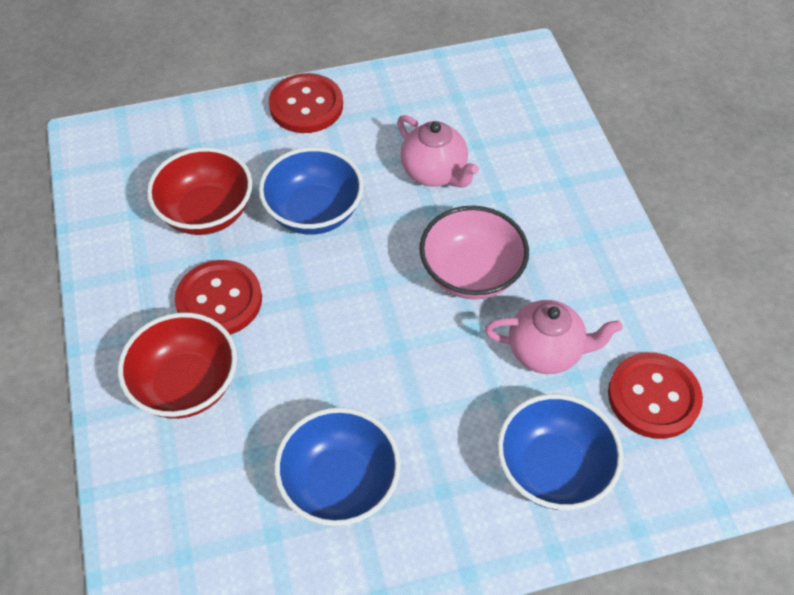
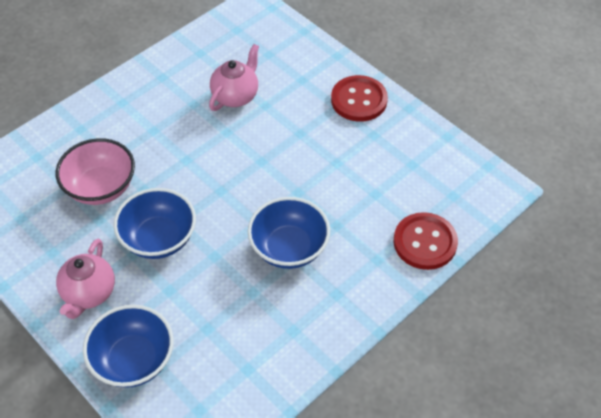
red bowl: [118,312,237,419] [147,147,252,235] = 2 -> none = 0
red button: [175,260,262,335] [269,73,343,133] [608,352,703,439] = 3 -> [331,75,388,122] [393,212,458,270] = 2

